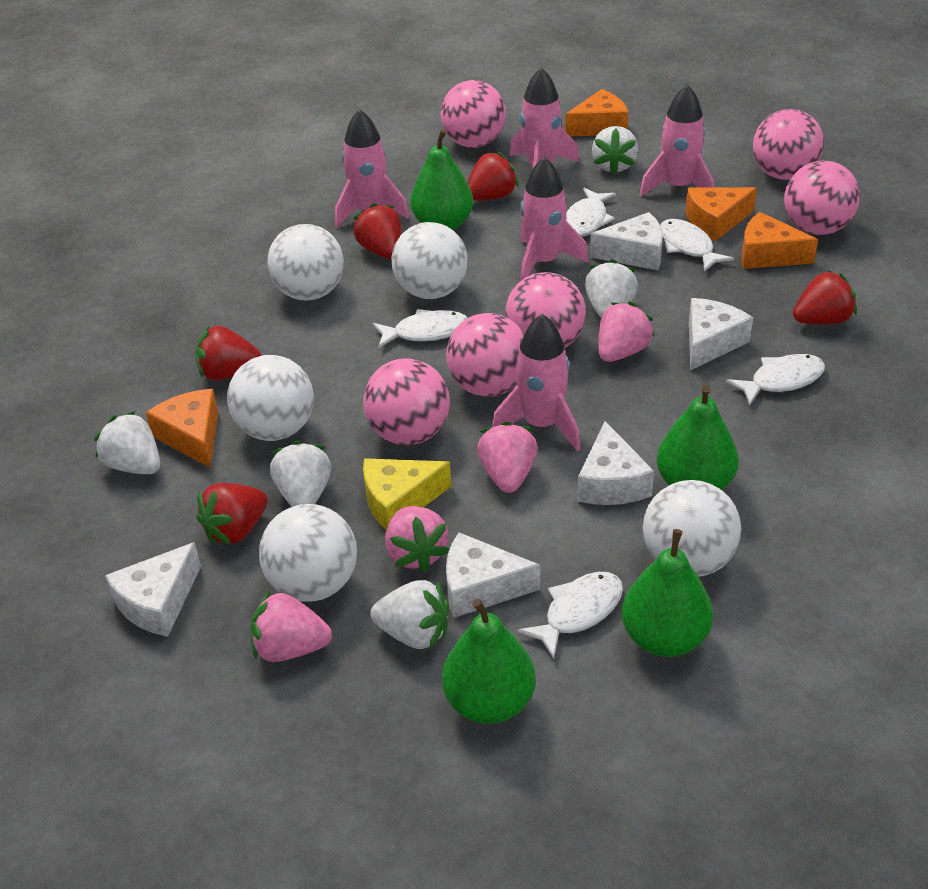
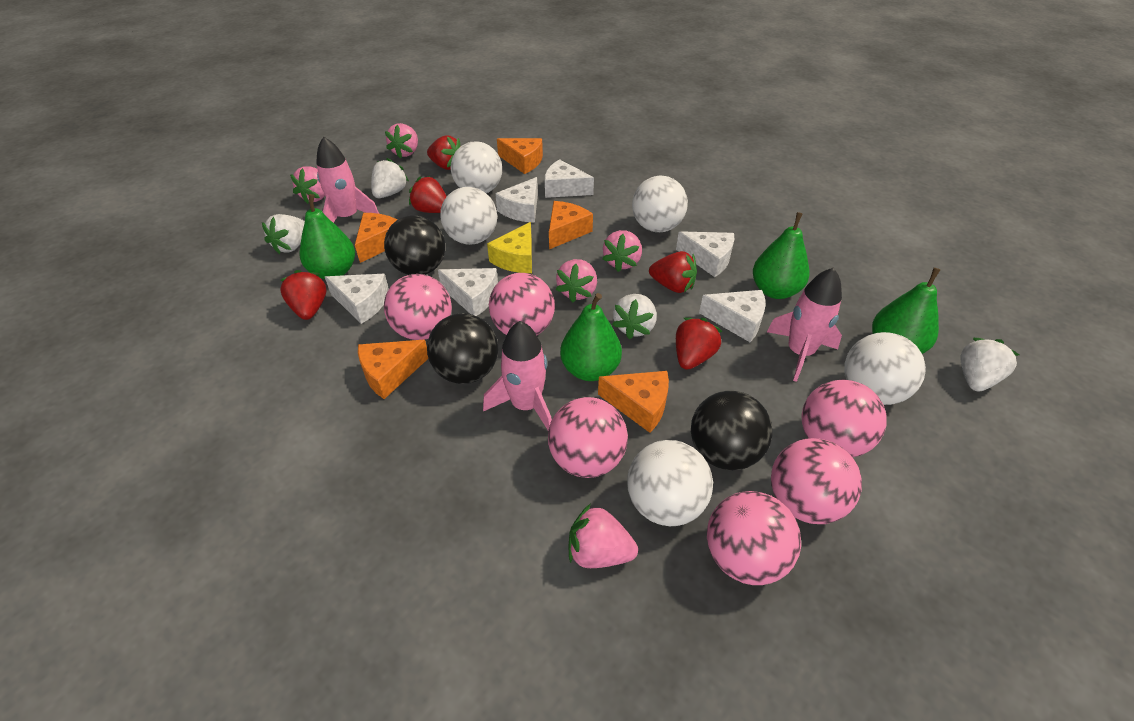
black ball: none = 0 -> [384,215,445,275] [427,313,498,384] [691,391,773,470] = 3
orange cheese: [146,389,218,468] [565,89,628,137] [685,187,757,241] [741,212,818,269] = 4 -> [355,213,397,263] [358,340,428,399] [497,138,543,174] [549,201,593,249] [598,371,669,433] = 5
pink rocket: [335,109,409,228] [492,314,580,451] [510,67,579,170] [520,156,589,281] [639,84,714,197] = 5 -> [316,137,379,223] [483,321,552,430] [767,268,842,382] = 3
pink strawberry: [250,591,332,662] [385,506,449,573] [477,421,538,493] [598,302,655,362] = 4 -> [290,166,325,204] [385,123,418,158] [556,259,597,302] [569,504,638,568] [602,230,642,272] = 5
white cheese: [105,542,201,637] [446,533,540,618] [577,421,654,505] [590,212,662,270] [689,298,753,370] = 5 -> [325,274,389,324] [438,268,498,316] [495,177,538,223] [545,159,594,198] [676,231,734,277] [699,290,766,342] = 6
white fish: [373,309,467,349] [517,572,623,659] [566,188,616,237] [660,219,734,272] [726,354,825,406] = 5 -> none = 0
white strawberry: [94,411,160,474] [270,441,331,507] [370,580,449,649] [585,259,638,318] [592,126,638,175] = 5 -> [262,214,305,255] [371,158,409,198] [612,294,657,339] [960,338,1019,391] = 4

